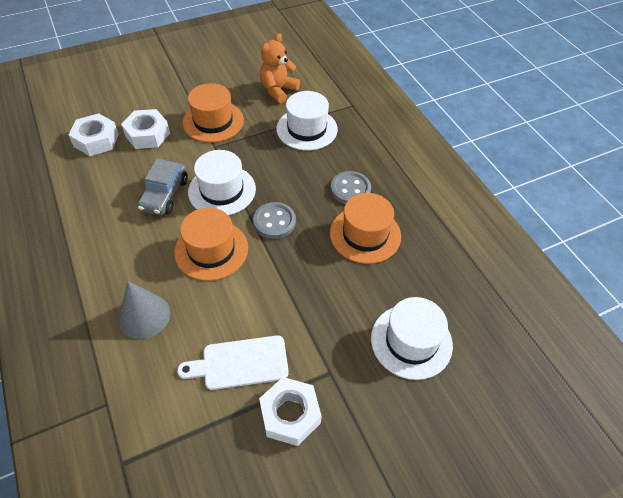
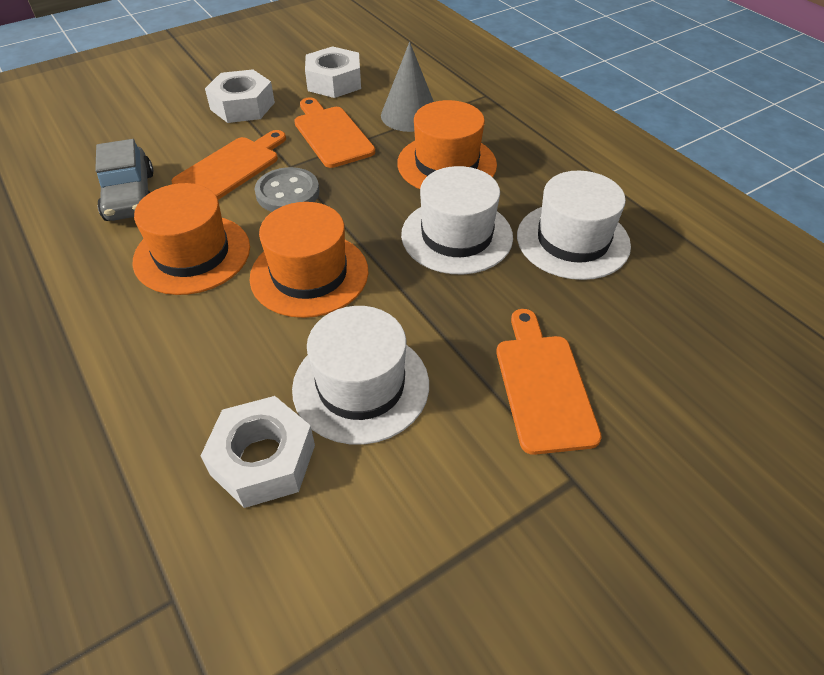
grey button: [253,202,296,239] [330,171,371,204] = 2 -> [255,167,319,212] = 1
orange cutting board: none = 0 -> [172,130,286,200] [294,97,375,168] [496,309,602,455] = 3
orange teddy bear: [260,33,300,103] = 1 -> none = 0
white cutting board: [177,335,289,390] = 1 -> none = 0

